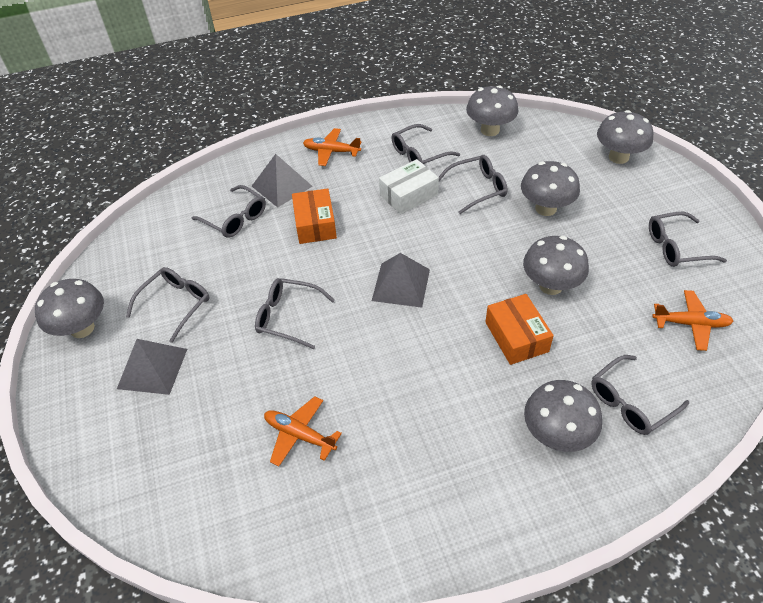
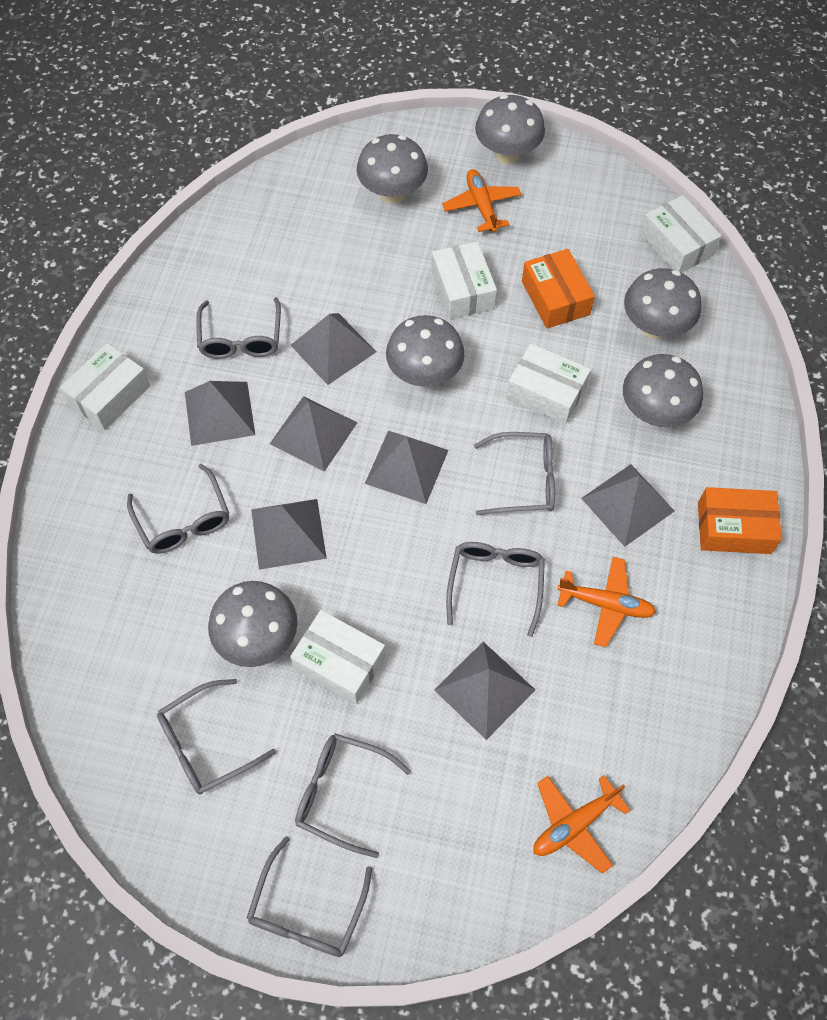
grey pyramid: [117,339,187,395] [252,154,313,208] [372,253,430,308] = 3 -> [185,381,255,446] [251,499,327,570] [270,396,357,472] [291,313,376,385] [365,431,449,504] [434,642,535,740] [581,464,675,547] = 7
white box: [379,159,439,214] = 1 -> [60,343,150,430] [290,610,386,704] [432,241,497,319] [506,343,591,424] [640,195,722,273] = 5

